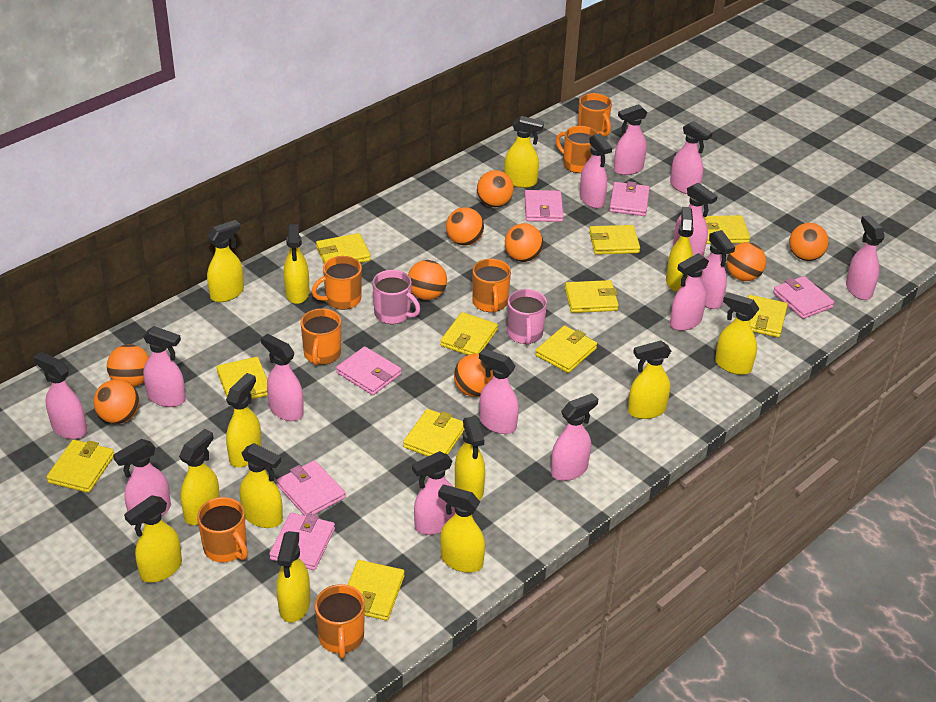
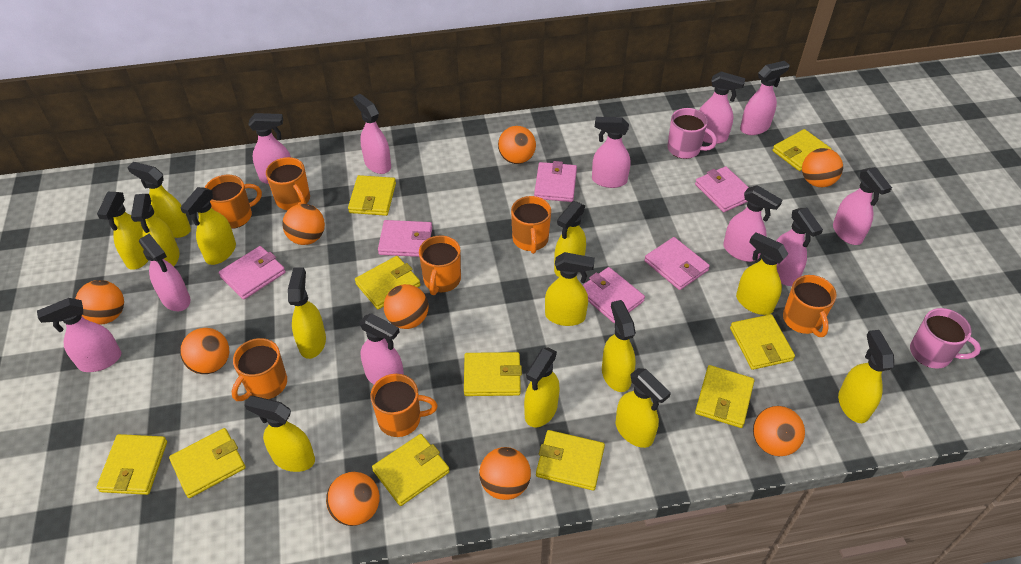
pink spray bottle: [33,352,87,439] [113,439,171,524] [143,326,186,407] [261,334,304,421] [412,451,455,535] [479,348,519,434] [551,393,598,481] [580,133,612,208] [614,104,648,175] [670,121,712,194] [670,253,709,331] [673,183,718,256] [700,230,735,309] [846,215,885,300] = 14 -> [37,298,121,372] [139,234,190,311] [248,113,291,184] [353,94,391,174] [359,313,404,384] [592,117,630,188] [699,72,745,144] [723,185,782,262] [740,61,790,135] [776,208,823,286] [833,167,892,245] = 11
yellow wallet: [46,440,114,493] [217,357,268,399] [316,233,371,264] [348,560,405,621] [403,409,464,456] [440,312,498,355] [535,325,597,373] [565,280,619,313] [589,225,640,255] [704,215,750,244] [747,295,788,337] = 11 -> [96,434,167,495] [169,428,246,498] [348,175,396,216] [355,256,421,309] [372,434,450,506] [464,352,522,396] [536,430,605,490] [695,365,754,428] [730,314,795,370] [772,129,832,171] = 10

